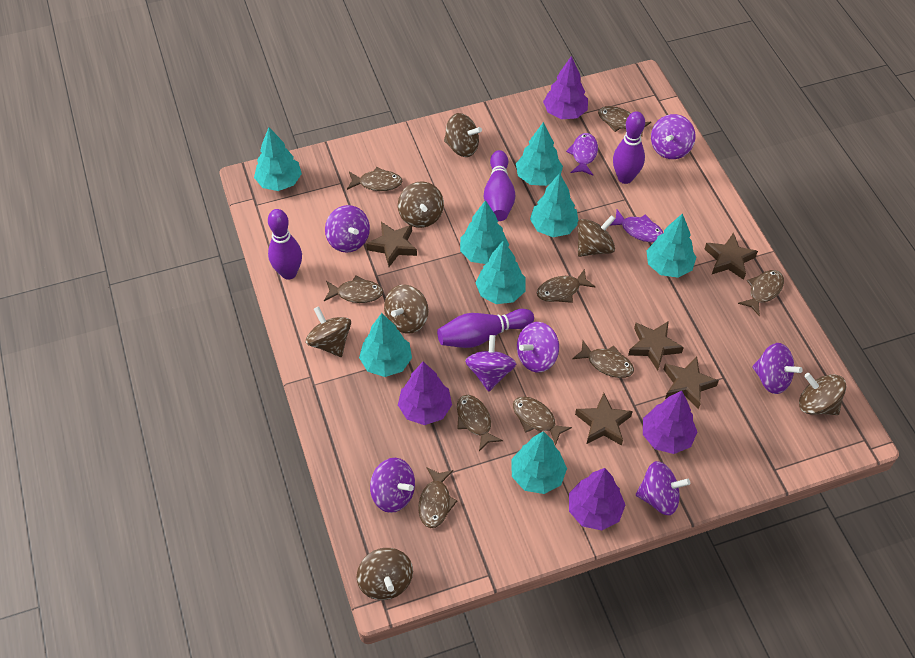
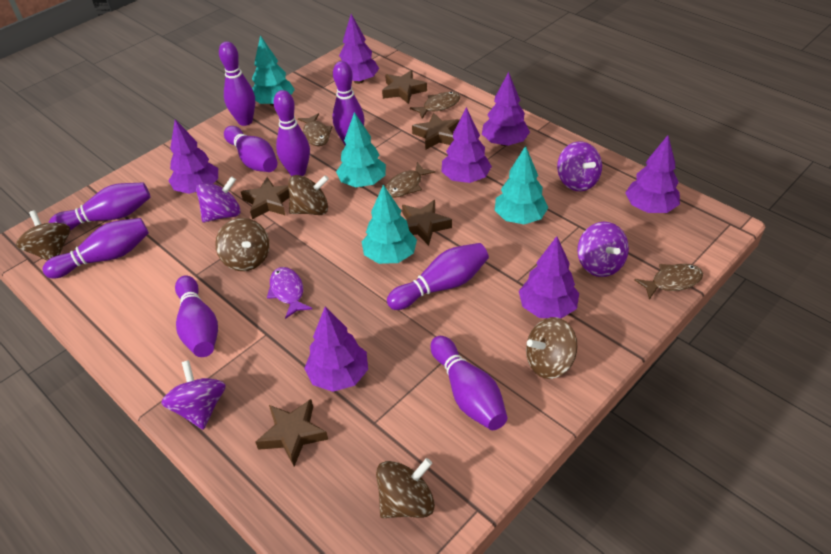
brown fish: [324,275,383,303] [347,167,403,191] [418,467,457,528] [457,395,503,451] [513,397,572,446] [537,269,595,303] [572,340,634,378] [598,106,651,136] [738,270,784,316] = 9 -> [298,113,333,146] [385,162,435,198] [410,92,460,119] [634,264,703,300] = 4
brown spinning top: [306,306,351,357] [357,548,413,600] [384,285,429,334] [398,181,444,228] [444,113,482,157] [577,215,615,257] [799,373,846,415] = 7 -> [16,210,70,261] [215,218,270,271] [288,175,329,215] [376,458,435,518] [526,317,577,379] = 5
purple bowling pin: [268,209,302,280] [437,309,534,348] [484,150,515,221] [613,111,645,184] = 4 -> [42,218,149,278] [48,182,150,230] [175,275,218,357] [219,41,255,126] [224,126,278,172] [273,90,310,176] [333,61,365,146] [387,243,489,310] [431,336,507,430] = 9
purple fish: [566,133,598,176] [610,209,663,242] = 2 -> [267,267,312,319] = 1
purple spinning top: [325,205,370,253] [370,458,415,513] [465,335,516,391] [517,322,559,372] [636,461,690,515] [651,114,695,159] [752,343,803,394] = 7 -> [161,360,226,430] [196,176,241,223] [557,141,602,191] [577,222,629,277] = 4
purple tree: [398,362,452,425] [543,56,588,119] [569,468,625,530] [643,391,697,454] = 4 -> [168,119,218,194] [304,307,368,392] [339,14,379,84] [441,107,492,183] [482,72,530,146] [519,236,579,319] [625,135,680,213] = 7
turquoise tree: [254,127,302,191] [359,313,412,377] [460,200,509,264] [475,240,526,304] [511,431,567,494] [516,122,563,186] [530,173,578,237] [646,213,696,278] = 8 -> [252,35,295,106] [336,112,386,187] [362,185,417,264] [495,146,548,224] = 4

